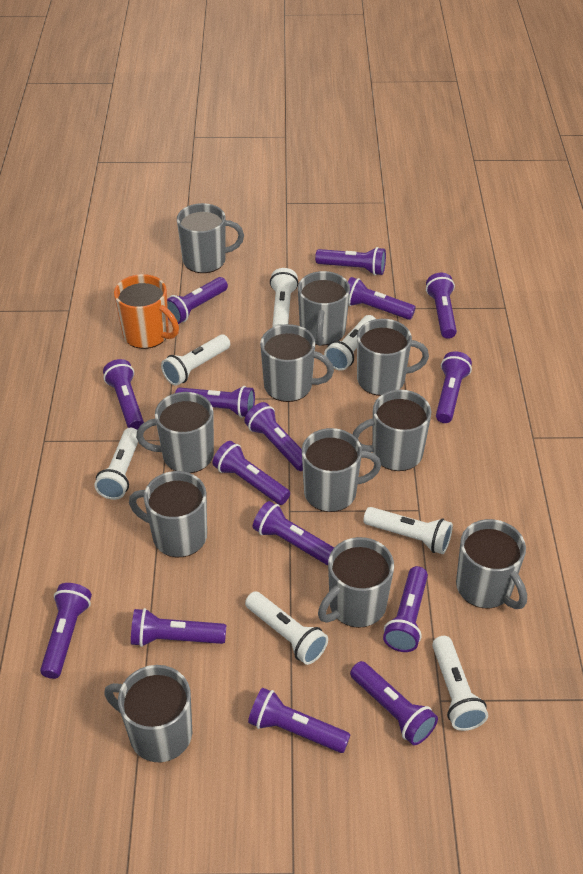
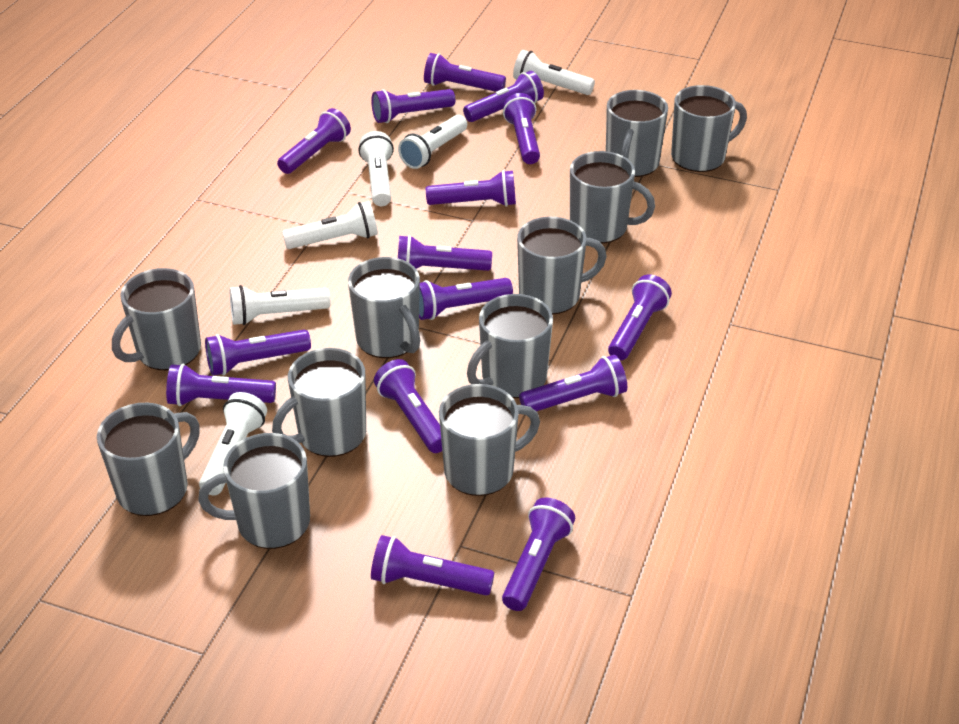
orange mug: [114,274,179,349] = 1 -> none = 0
white flashlight: [95,428,138,500] [161,335,230,386] [245,591,328,665] [270,268,298,328] [324,315,376,371] [363,507,453,554] [432,636,488,731] = 7 -> [199,392,267,495] [230,285,330,325] [282,201,378,249] [358,131,394,206] [398,115,467,169] [513,50,595,95] = 6

